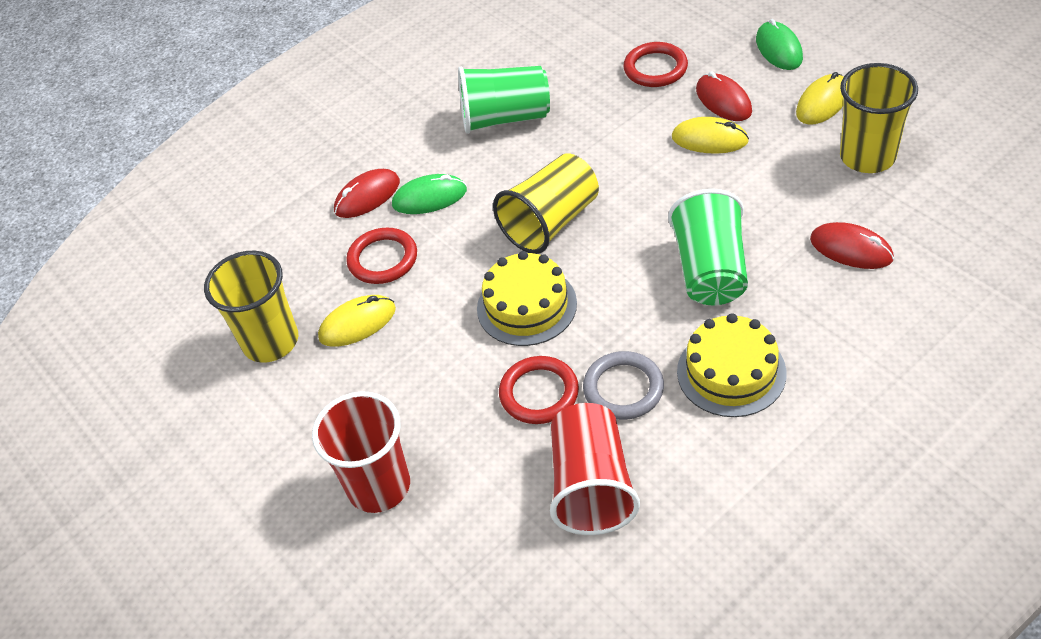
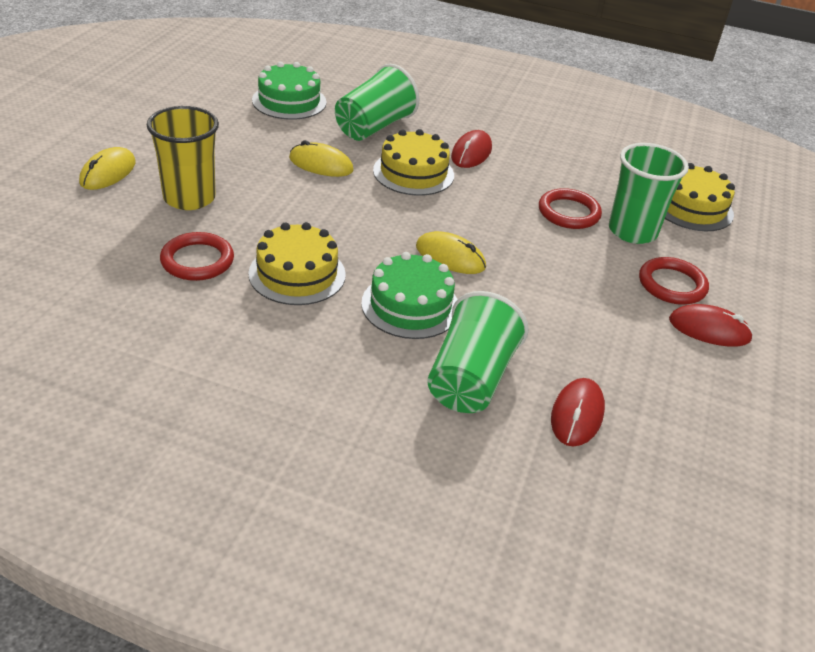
green cake: none = 0 -> [252,62,327,120] [361,252,458,339] = 2
green cup: [458,66,550,134] [668,189,748,305] = 2 -> [335,64,419,141] [427,291,529,413] [609,143,689,244] = 3
green mouse: [392,174,467,214] [756,19,803,70] = 2 -> none = 0
grey ring: [583,351,664,420] = 1 -> none = 0
red cup: [312,391,410,513] [550,403,640,535] = 2 -> none = 0
yellow cake: [477,251,577,346] [677,313,787,417] = 2 -> [248,222,346,305] [373,129,454,196] [665,163,735,231] = 3
yellow cup: [204,251,298,363] [493,153,599,254] [840,63,918,173] = 3 -> [147,106,219,210] = 1

